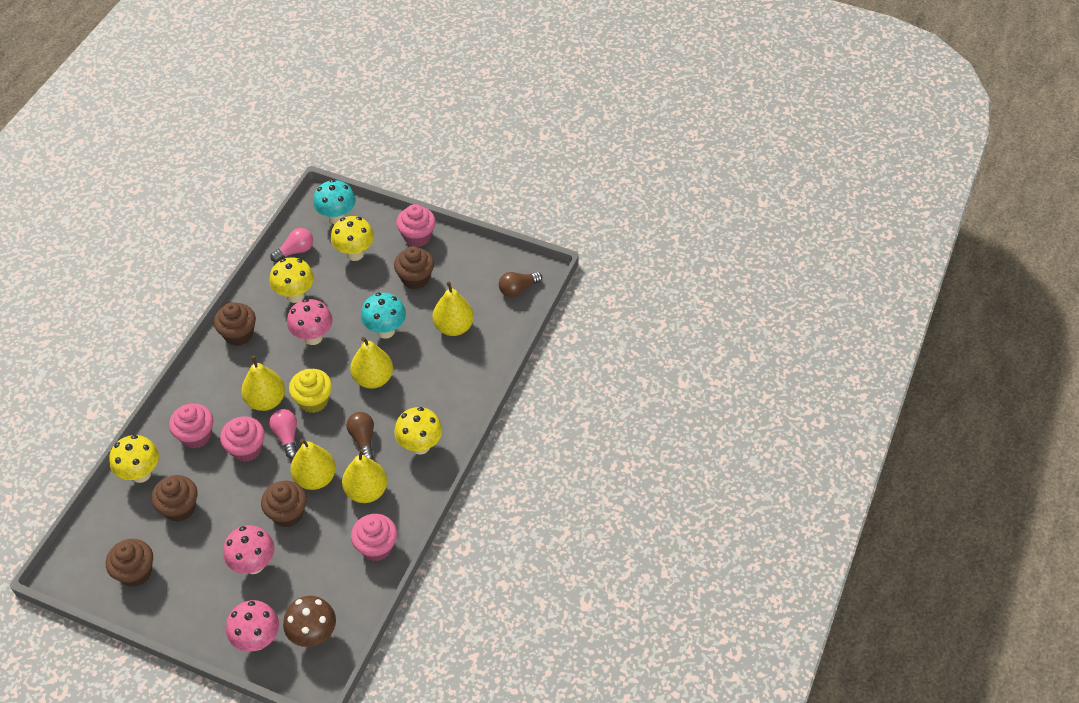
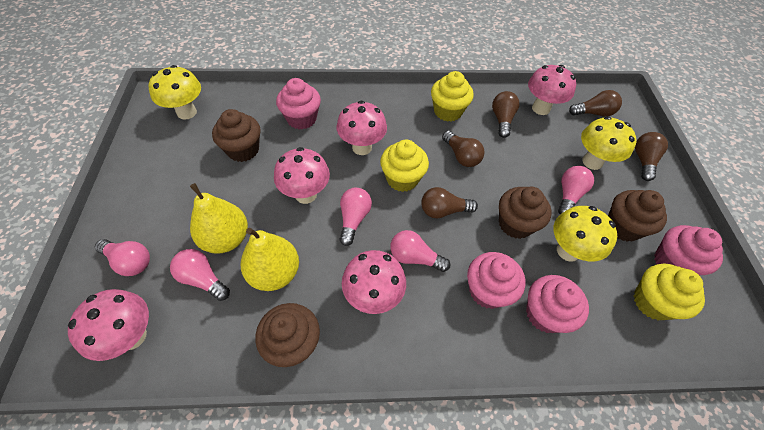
brown cupcake: [106,539,153,587] [152,475,197,522] [214,302,256,346] [261,480,307,527] [394,246,434,289] = 5 -> [212,109,261,162] [255,303,320,367] [499,187,552,239] [608,190,667,242] = 4
brown light bulb: [346,412,374,459] [499,272,542,297] = 2 -> [421,187,478,218] [442,131,485,167] [492,91,519,138] [569,90,622,117] [635,132,668,181] = 5
brown mushroom: [283,596,336,647] = 1 -> none = 0
pink light bulb: [269,409,297,458] [270,228,313,262] = 2 -> [95,239,150,276] [170,249,230,301] [340,188,372,246] [390,230,450,272] [558,166,594,214] = 5
pink mushroom: [223,525,275,574] [226,600,279,652] [287,299,333,345] = 3 -> [68,289,149,361] [274,147,330,204] [337,101,387,155] [342,250,406,314] [528,65,576,115] = 5
turquoise mushroom: [313,179,356,224] [361,293,406,339] = 2 -> none = 0
yellow cupcake: [289,369,332,413] = 1 -> [380,140,429,192] [431,71,474,122] [634,264,705,320] = 3
yellow mushroom: [109,435,159,483] [270,257,314,303] [331,216,374,261] [394,407,442,455] = 4 -> [148,65,201,120] [554,206,617,262] [581,116,636,170] = 3
yellow pear: [241,356,285,411] [290,439,336,490] [342,449,387,503] [350,337,393,389] [433,281,474,336] = 5 -> [190,183,248,254] [241,228,299,291] = 2

